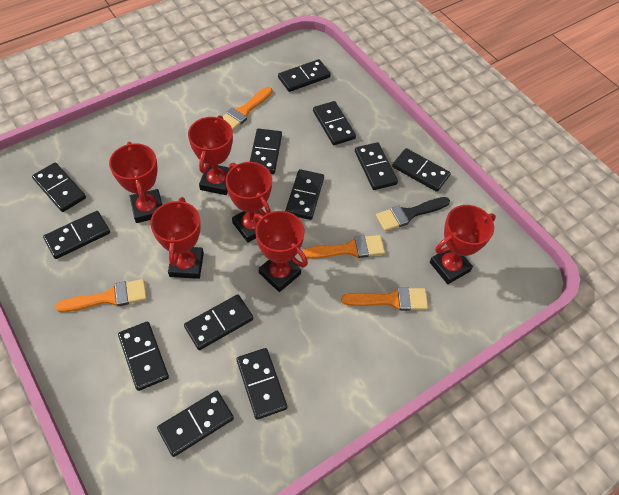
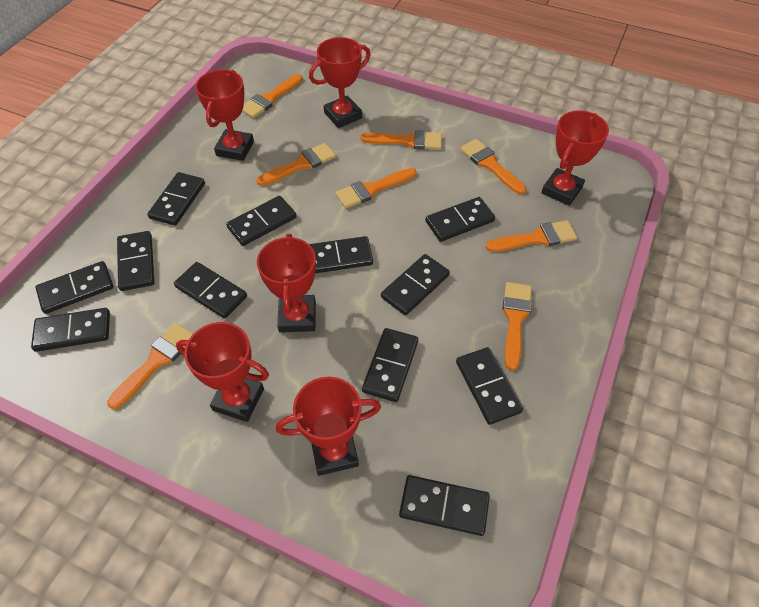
black brush: [376,197,450,231] = 1 -> none = 0
orange brush: [56,279,147,312] [222,87,272,131] [303,235,385,259] [341,287,428,311] = 4 -> [107,323,193,409] [242,74,303,118] [256,143,336,186] [335,168,416,208] [360,130,442,150] [460,139,526,195] [486,220,577,252] [502,282,532,370] = 8

